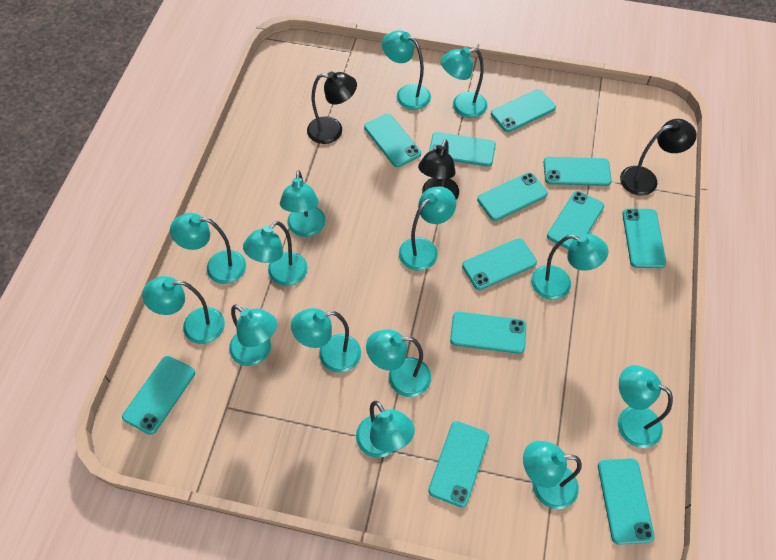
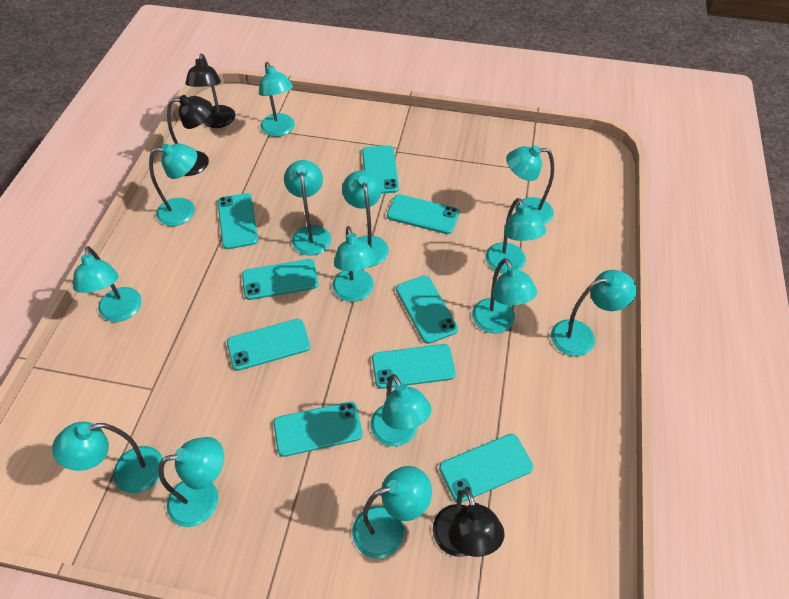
turquoise phone: [122,356,195,435] [364,114,421,167] [428,421,489,507] [429,132,496,167] [450,312,526,354] [462,238,537,290] [477,173,548,221] [491,89,556,132] [544,157,612,186] [547,191,604,250] [598,458,655,545] [622,209,666,268] = 12 -> [218,193,258,249] [227,319,310,371] [242,259,319,300] [274,401,363,457] [362,145,399,194] [372,344,456,389] [387,194,459,234] [396,276,458,344] [439,434,533,503] = 9

